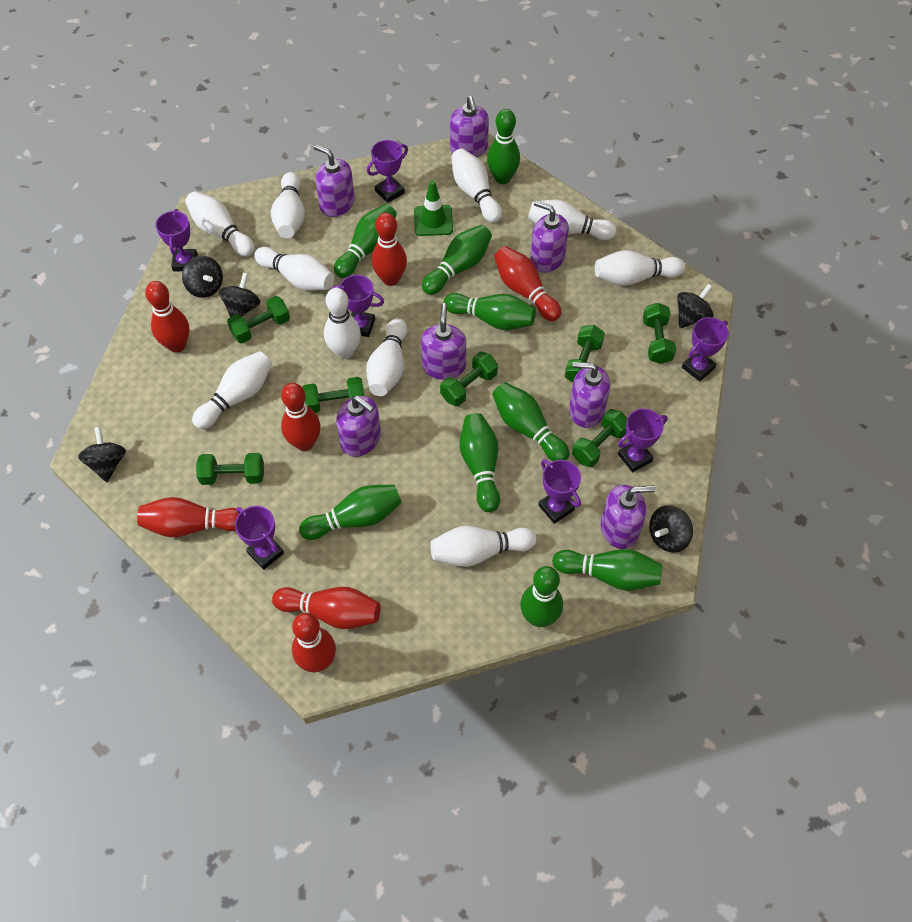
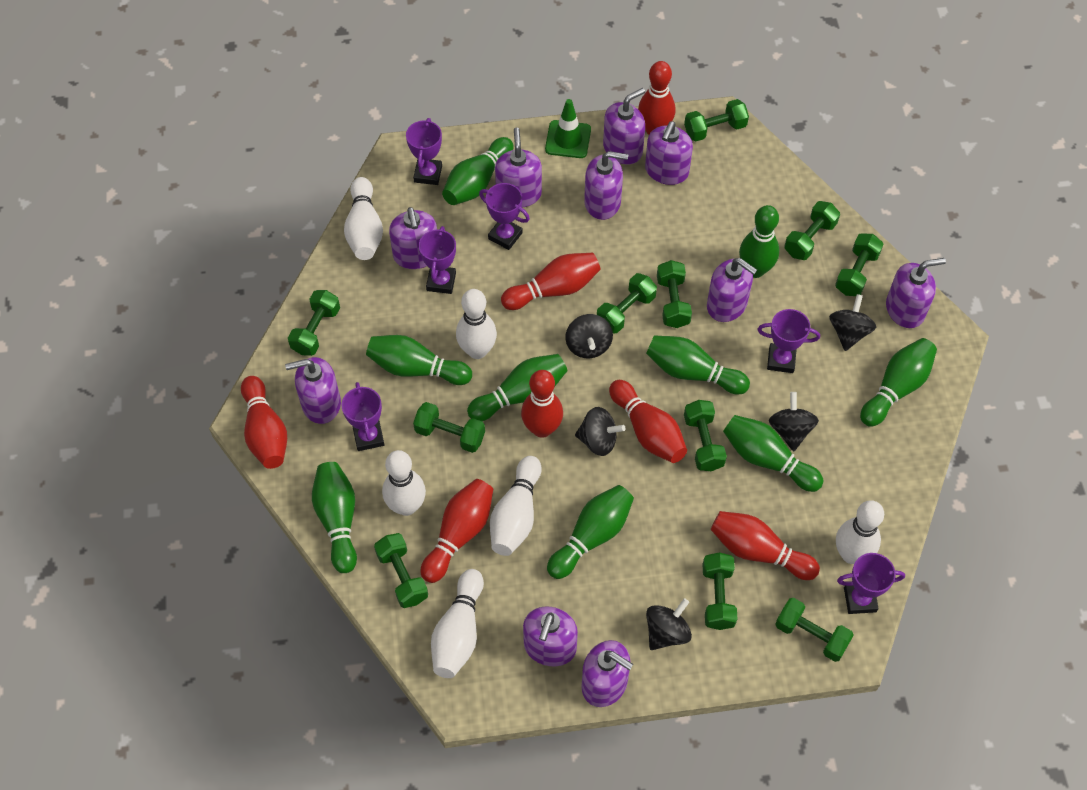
green dumbbell: [196,453,264,485] [227,296,290,343] [302,377,364,413] [440,352,498,406] [565,325,605,383] [572,409,627,467] [643,303,676,364] = 7 -> [288,290,340,356] [374,533,428,608] [413,402,485,453] [597,273,657,333] [657,260,692,328] [684,99,749,142] [684,400,727,471] [703,552,737,630] [775,598,854,662] [784,201,840,260] [835,233,883,296] = 11
purple soap dispenser: [314,144,355,217] [336,396,381,457] [421,303,466,380] [450,96,489,157] [530,200,569,273] [569,362,610,428] [601,485,656,549] = 7 -> [285,357,341,424] [389,207,437,269] [495,127,542,208] [523,606,578,666] [581,640,633,707] [584,151,628,220] [603,88,645,164] [645,121,693,185] [707,258,757,322] [886,258,946,328] = 10
purple trophy: [155,209,198,272] [235,506,284,570] [331,275,384,337] [367,140,408,203] [539,459,581,524] [618,409,668,472] [682,317,729,382] = 7 -> [341,382,384,451] [406,118,442,185] [419,226,456,294] [479,183,530,250] [758,309,820,373] [837,553,905,614] = 6
white bowling pin: [185,191,255,257] [192,351,272,429] [254,247,334,291] [271,172,305,238] [324,288,361,359] [366,318,407,396] [430,526,537,567] [451,149,502,223] [528,199,616,240] [595,250,685,286] = 10 -> [344,177,383,260] [382,450,426,516] [431,569,484,678] [456,289,497,359] [490,456,542,556] [836,500,884,564] = 6

